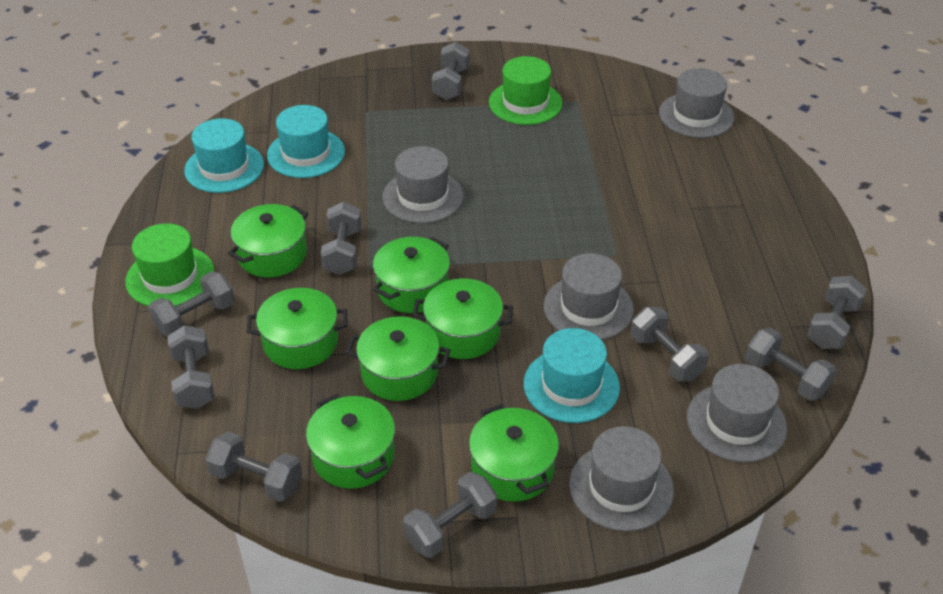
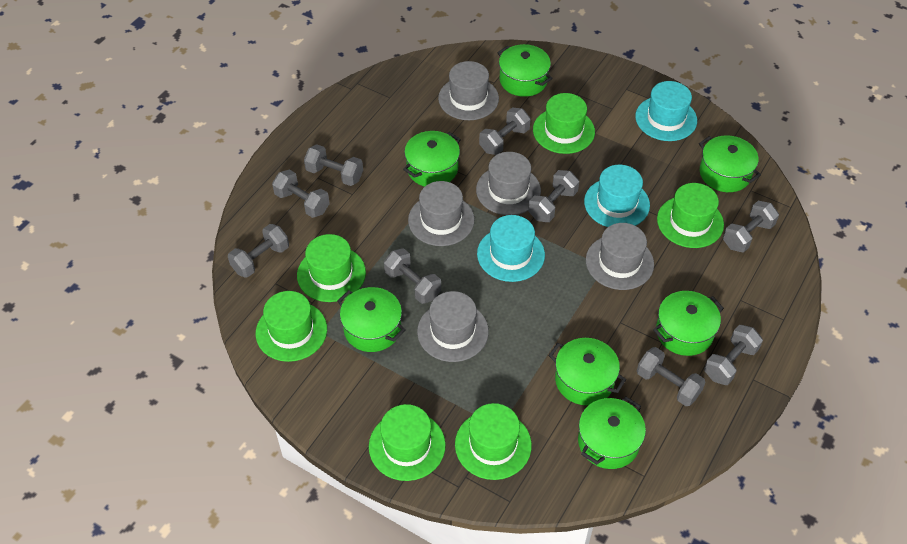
green hat: [125,223,214,306] [489,56,563,125] = 2 -> [256,291,327,362] [297,234,366,302] [369,404,446,481] [455,403,532,480] [533,93,595,154] [657,183,724,248] = 6

